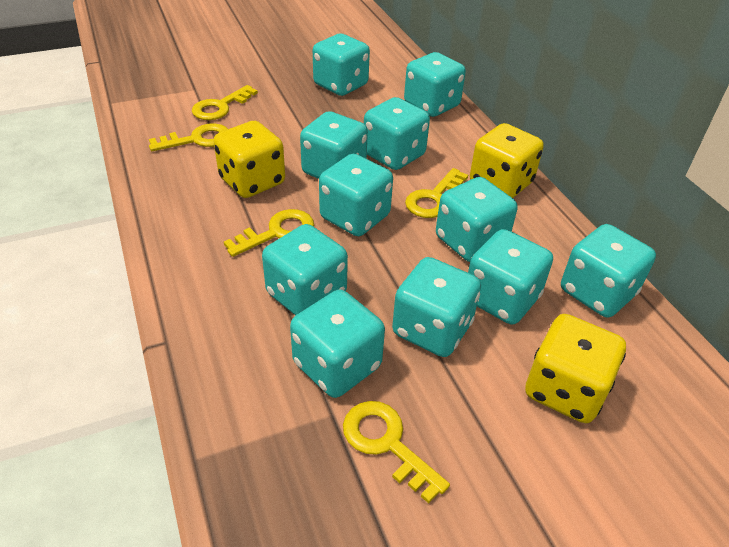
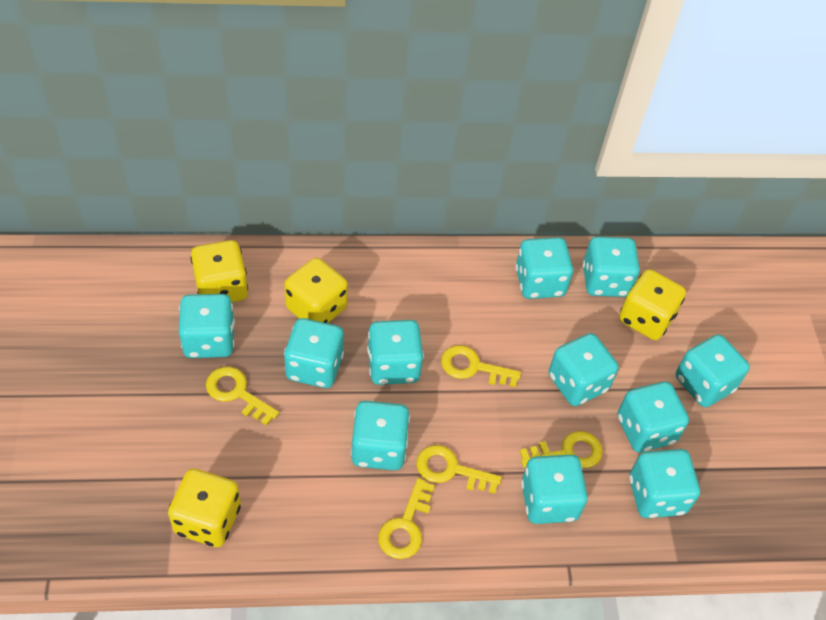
yellow dice: [213,121,285,198] [470,123,544,198] [525,314,626,423] = 3 -> [168,469,241,547] [191,240,248,302] [284,258,348,323] [619,269,686,340] = 4

